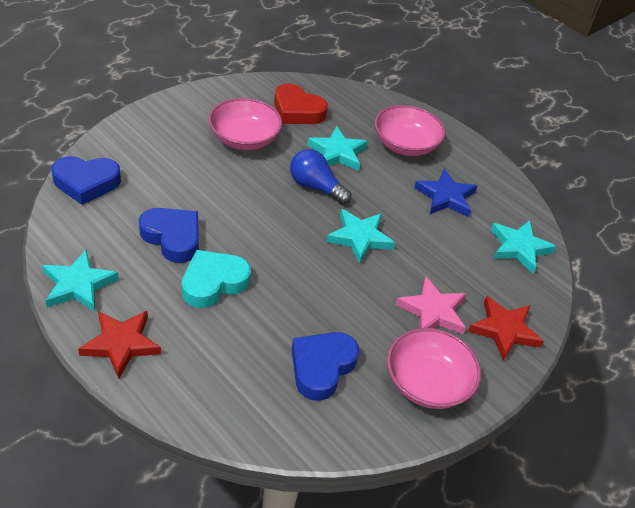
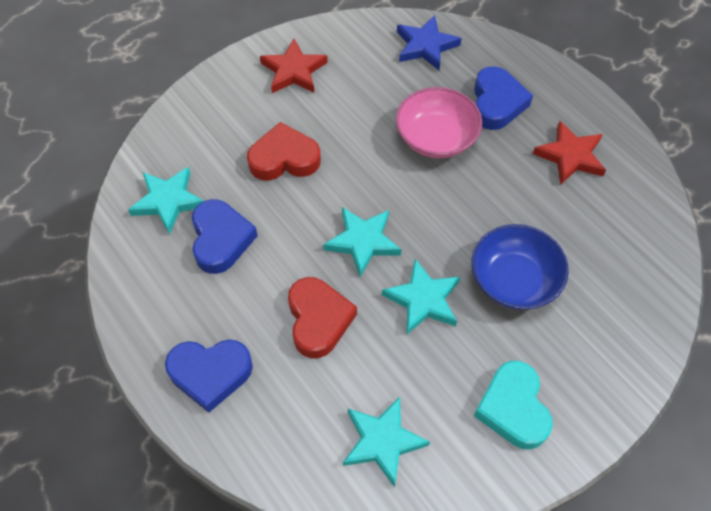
blue bowl: none = 0 -> [471,224,569,310] = 1
blue light bulb: [290,149,351,205] = 1 -> none = 0
pink bowl: [209,98,282,150] [375,105,445,156] [387,328,481,409] = 3 -> [396,87,482,158] = 1
pink star: [396,276,466,334] = 1 -> none = 0
red heart: [274,84,328,124] = 1 -> [247,122,321,181] [288,277,357,358] = 2

